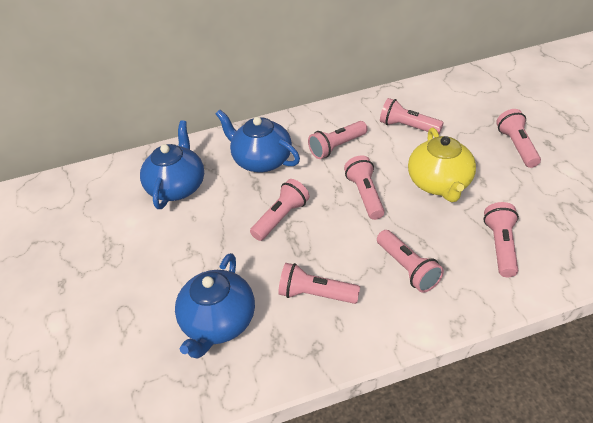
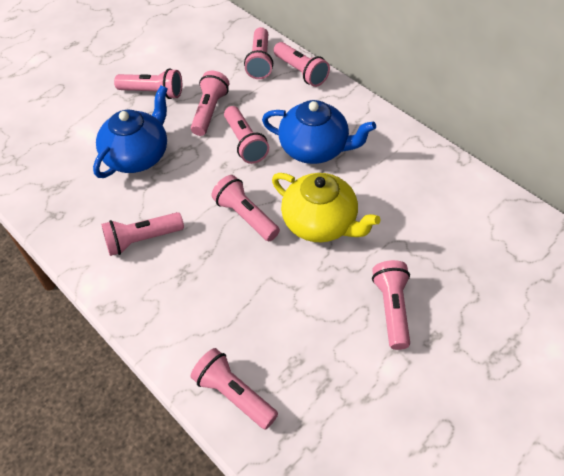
blue teapot: [140,120,204,209] [175,253,255,359] [216,110,300,172] = 3 -> [93,85,168,178] [262,100,376,164] = 2
pink flashlight: [250,179,310,241] [278,263,360,304] [308,121,368,159] [344,155,385,220] [377,230,444,293] [380,98,444,134] [484,202,519,277] [496,109,541,168] = 8 -> [101,212,184,256] [114,68,182,99] [191,71,229,136] [191,348,278,430] [211,175,280,241] [224,106,269,164] [244,27,273,79] [273,42,330,87] [372,260,410,350] = 9

